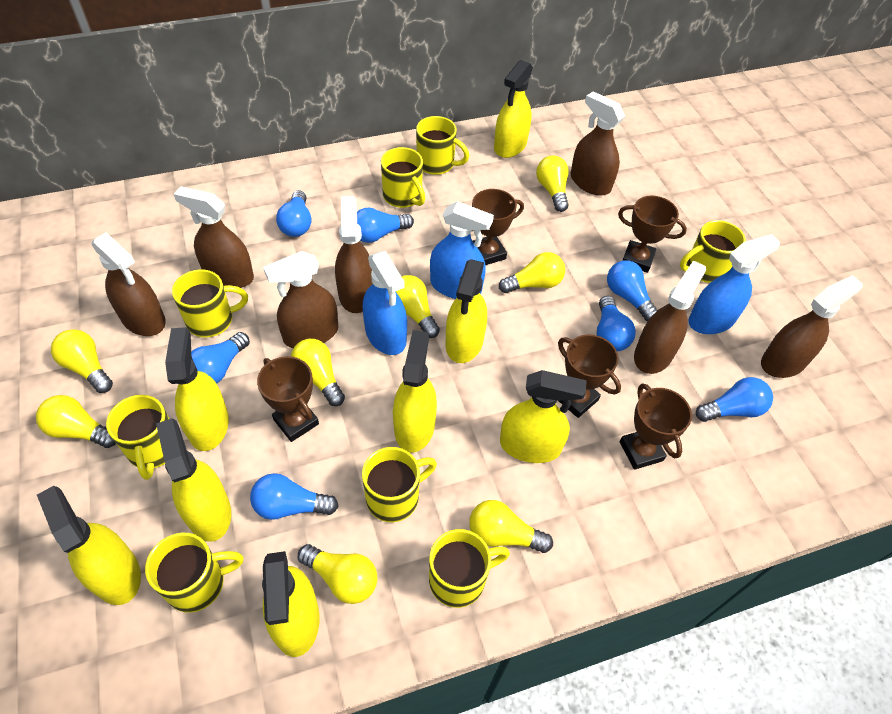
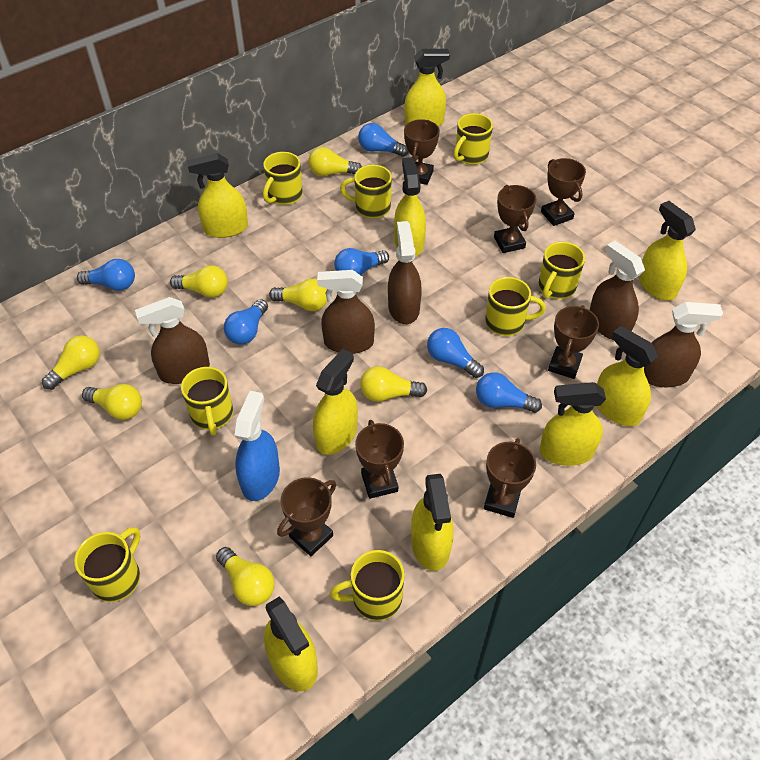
blue light bulb: [191,332,250,384] [250,473,339,520] [276,190,311,237] [357,207,414,243] [597,296,636,351] [607,260,658,321] [696,377,773,422] = 7 -> [77,259,135,291] [224,299,268,344] [334,248,389,275] [358,123,409,157] [427,328,484,378] [476,372,542,413] = 6
blue spray bottle: [363,251,407,355] [430,201,494,299] [688,234,780,334] = 3 -> [235,391,280,501] = 1
brown spray bottle: [91,232,166,336] [173,186,254,288] [263,251,338,348] [335,196,373,313] [571,91,625,195] [634,260,706,374] [761,275,863,378] = 7 -> [135,297,210,384] [317,270,375,354] [388,221,422,324] [590,241,645,340] [644,302,723,387] = 5
brown trophy: [257,356,319,442] [472,189,524,265] [558,335,621,418] [618,195,687,273] [620,383,692,470] = 5 -> [277,477,336,556] [355,420,404,499] [404,119,440,185] [484,438,536,518] [494,185,536,253] [541,158,586,226] [548,305,599,379] = 7
yellow light bulb: [36,395,116,448] [51,329,113,393] [291,339,345,406] [298,544,378,604] [395,275,440,338] [469,500,553,553] [499,252,565,293] [536,156,569,212] = 8 -> [42,335,100,390] [82,384,142,420] [170,265,228,298] [216,547,275,606] [269,279,327,311] [308,147,362,176] [360,366,427,402] = 7
yellow spray bottle: [37,486,141,605] [156,418,231,542] [165,327,229,451] [262,551,319,657] [393,330,437,452] [445,259,487,363] [494,60,533,158] [500,370,587,463] = 8 -> [187,153,248,238] [264,596,318,691] [313,349,358,455] [394,157,426,256] [404,49,450,127] [411,474,454,571] [540,382,606,466] [597,326,658,426] [638,201,696,300] = 9

